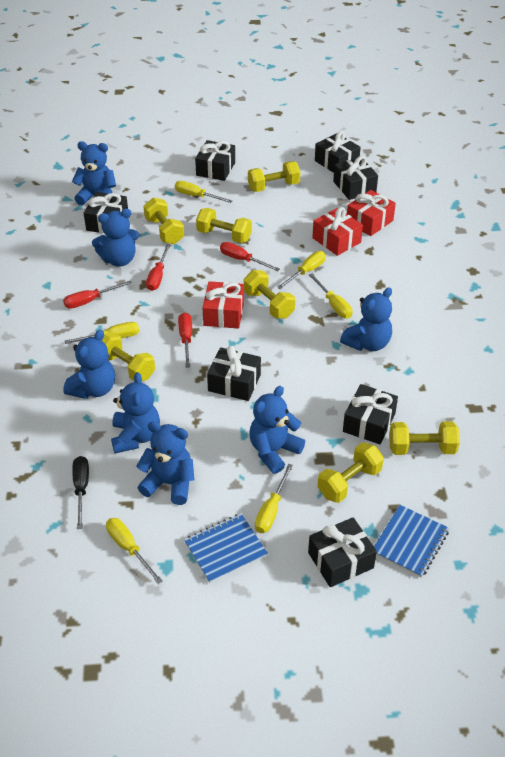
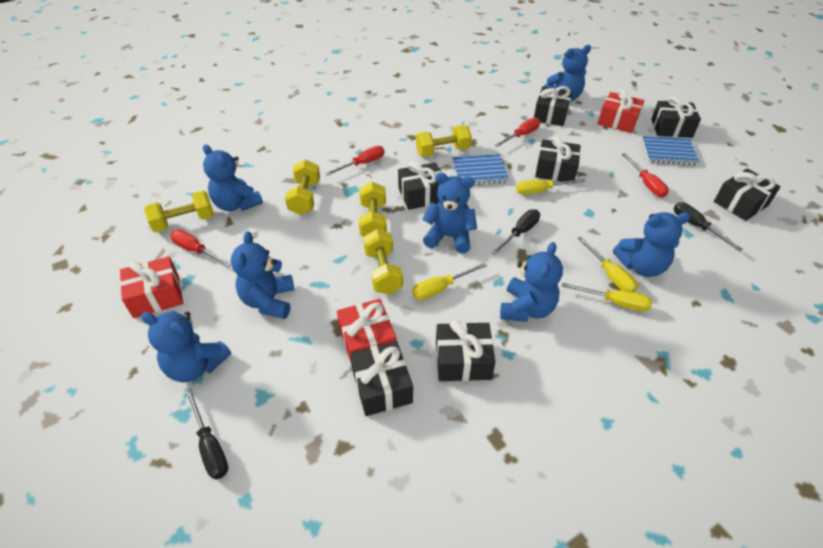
black screwdriver: [73,456,89,529] = 1 -> [186,389,228,480] [491,209,540,255] [673,202,743,251] = 3
yellow dumbbell: [102,332,155,381] [143,198,184,244] [196,208,252,243] [244,270,295,319] [248,161,300,192] [317,442,384,503] [389,421,460,455] = 7 -> [144,190,214,232] [285,159,320,215] [359,182,387,237] [363,229,403,295] [416,125,472,157] = 5
yellow screwdriver: [65,322,139,344] [106,518,163,584] [175,181,233,203] [255,464,293,533] [277,251,326,289] [309,274,352,318] = 6 -> [412,262,487,300] [516,179,586,195] [562,283,652,312] [577,237,638,292] = 4

